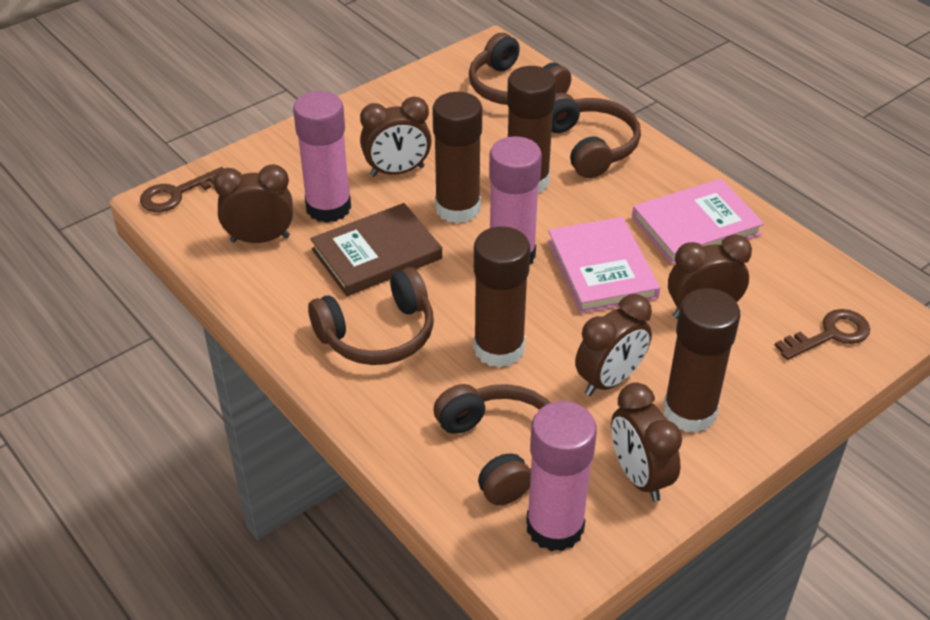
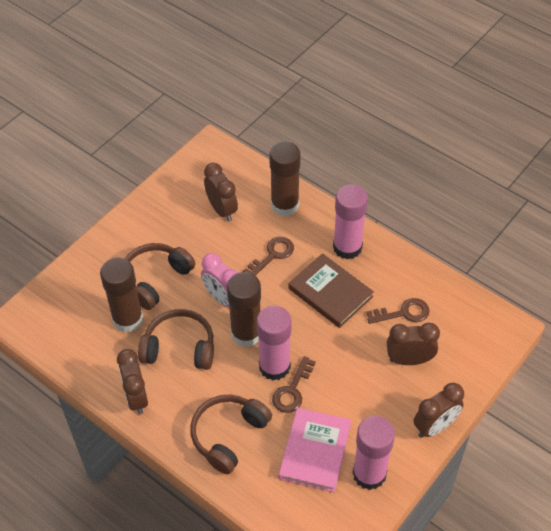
brown clock: [213,164,293,243] [360,97,432,177] [575,294,652,396] [611,382,682,502] [668,234,752,319] = 5 -> [117,349,148,414] [204,163,238,222] [387,323,440,365] [413,383,464,438] = 4
brown glue stick: [432,92,482,224] [474,226,530,368] [507,66,556,193] [663,288,740,433] = 4 -> [100,258,143,332] [227,272,261,347] [269,142,301,216] = 3
brown headphones: [308,267,434,365] [434,384,550,506] [469,33,571,105] [552,93,641,178] = 4 -> [125,243,195,310] [138,309,214,370] [190,394,272,474] = 3
brown key: [140,167,224,212] [775,309,870,360] = 2 -> [243,237,294,276] [272,356,316,413] [367,298,429,324] = 3
pink book: [548,217,660,313] [632,179,764,264] = 2 -> [279,408,351,492] = 1
pink clock: none = 0 -> [201,253,239,307] = 1

